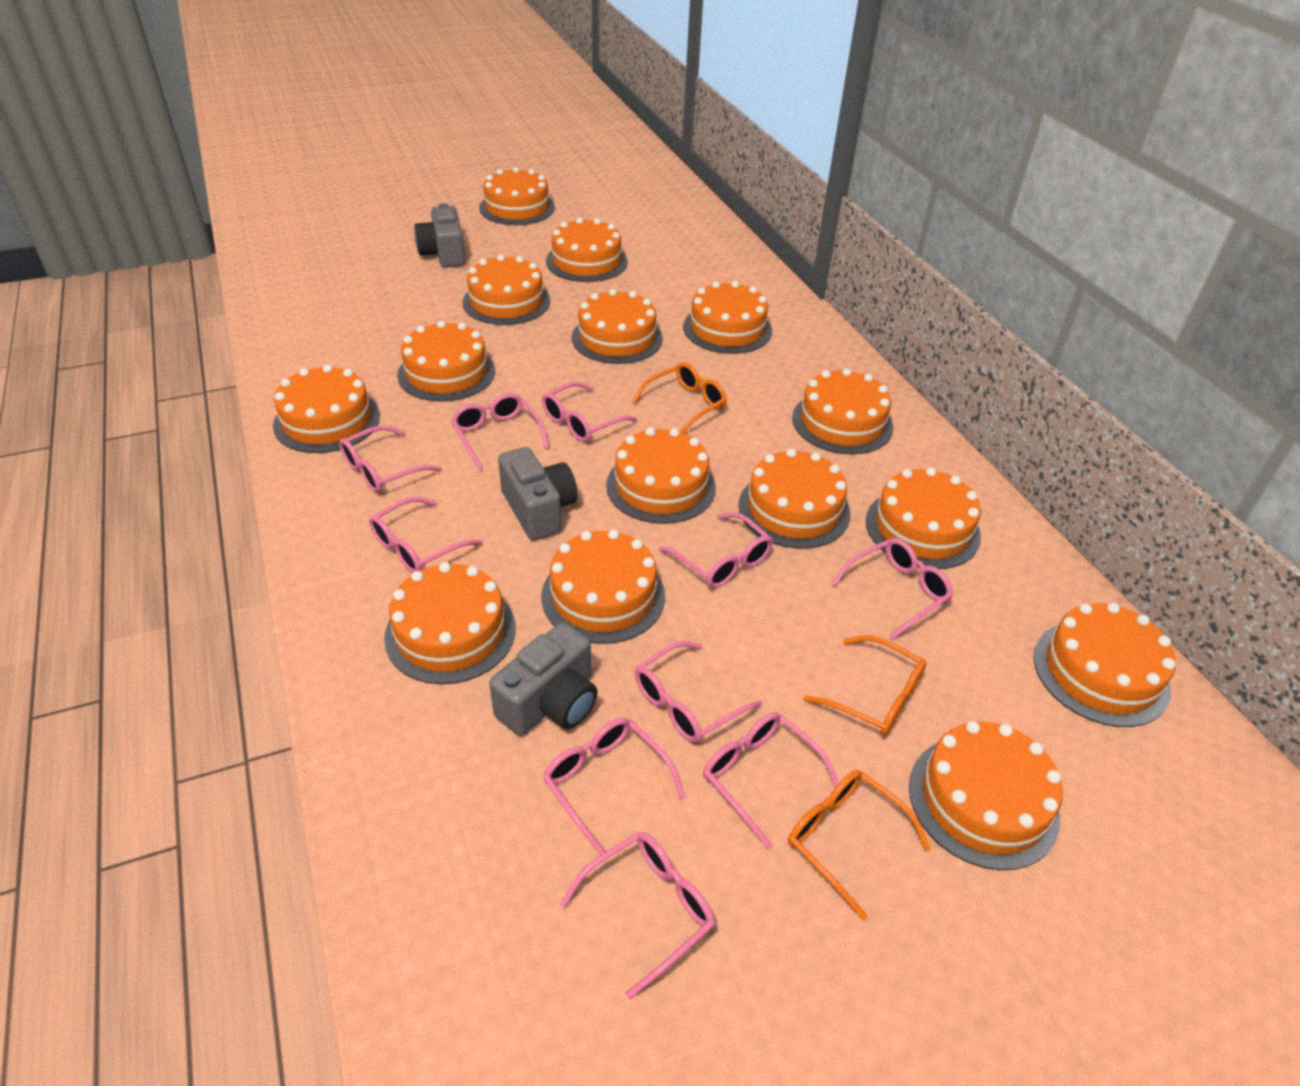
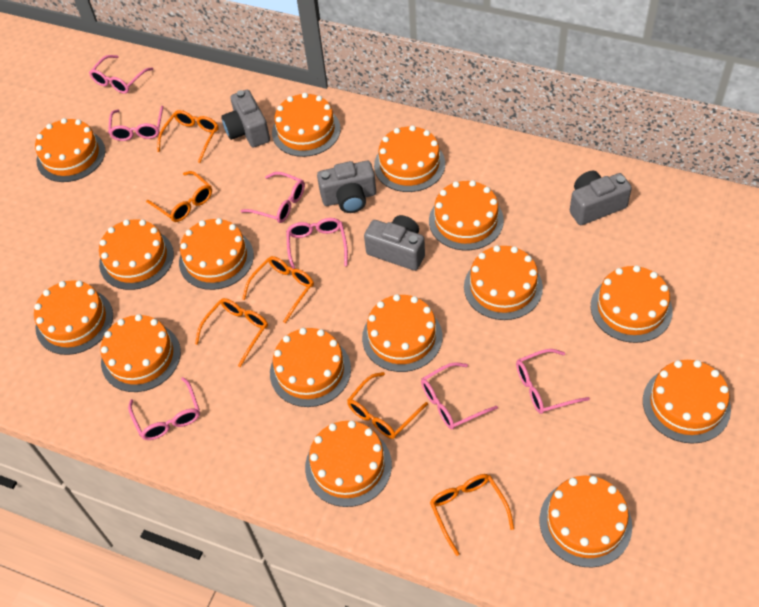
grey camera: [414,203,466,268] [489,622,598,736] [498,447,578,541] = 3 -> [221,90,270,148] [317,161,376,213] [364,215,425,271] [570,171,632,225] = 4
orange glasses: [632,362,727,433] [788,770,931,920] [803,635,926,736] = 3 -> [146,171,212,222] [157,110,219,163] [195,298,268,367] [242,256,314,323] [347,372,428,439] [430,474,514,556] = 6
pink glasses: [339,426,442,493] [369,497,483,573] [451,393,549,470] [542,382,638,442] [543,717,685,855] [560,832,715,999] [635,641,762,743] [659,512,773,588] [703,712,839,849] [831,538,954,639] = 10 -> [89,55,153,94] [108,106,163,141] [128,377,200,440] [241,172,305,223] [286,218,348,269] [421,362,498,429] [516,349,590,414] = 7

